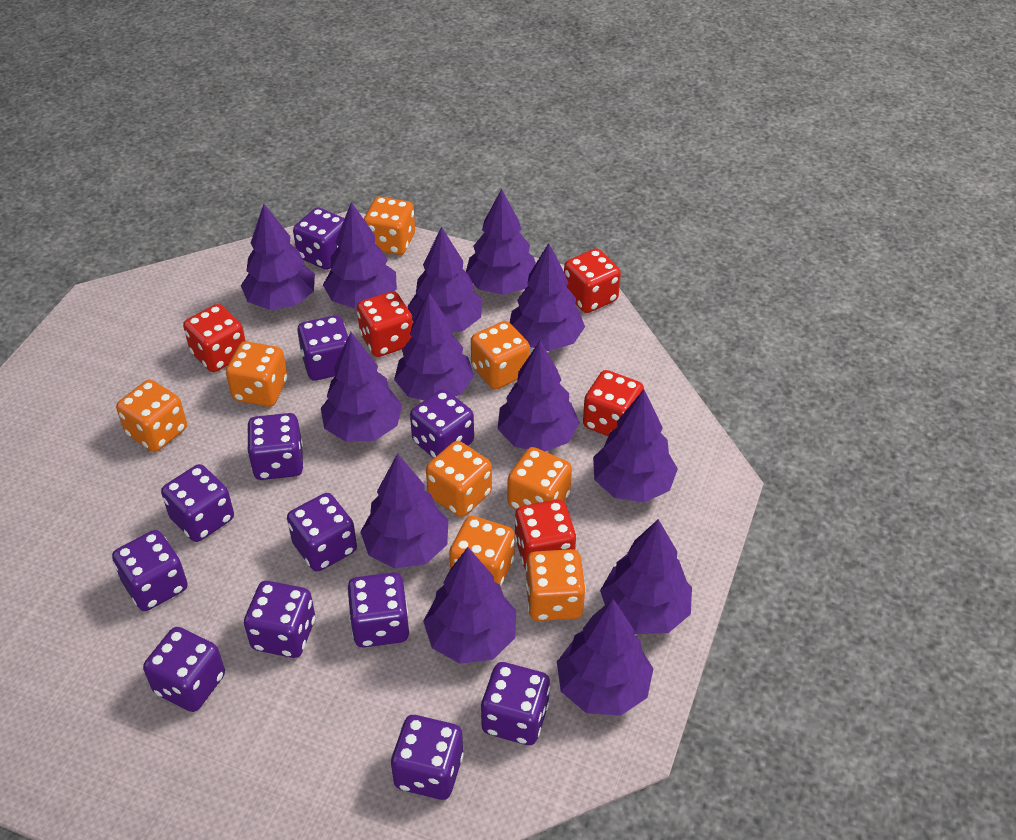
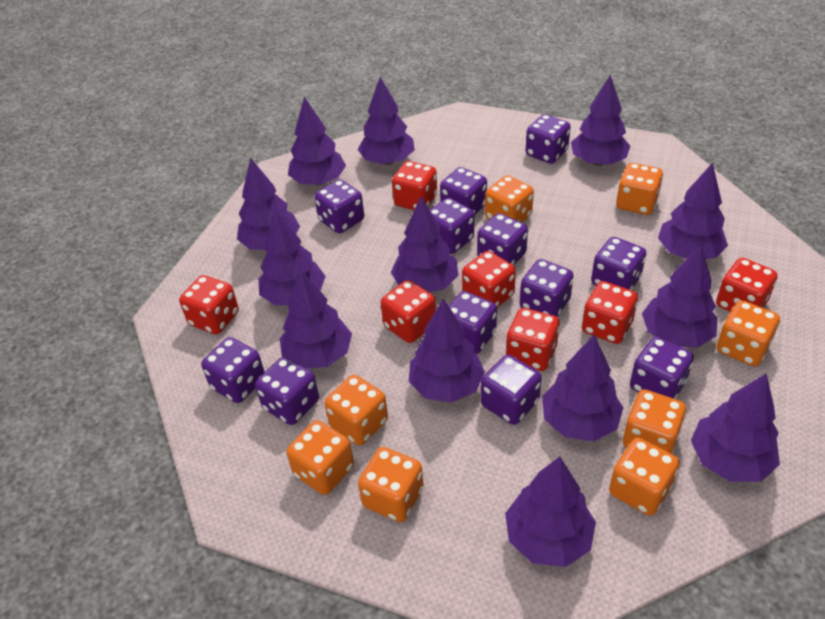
red dice: [183,304,246,372] [357,291,413,357] [515,499,576,570] [564,249,621,313] [583,370,644,436] = 5 -> [179,275,239,334] [381,280,436,343] [392,161,437,210] [462,251,516,307] [506,308,560,371] [582,281,638,344] [716,258,778,312] = 7

